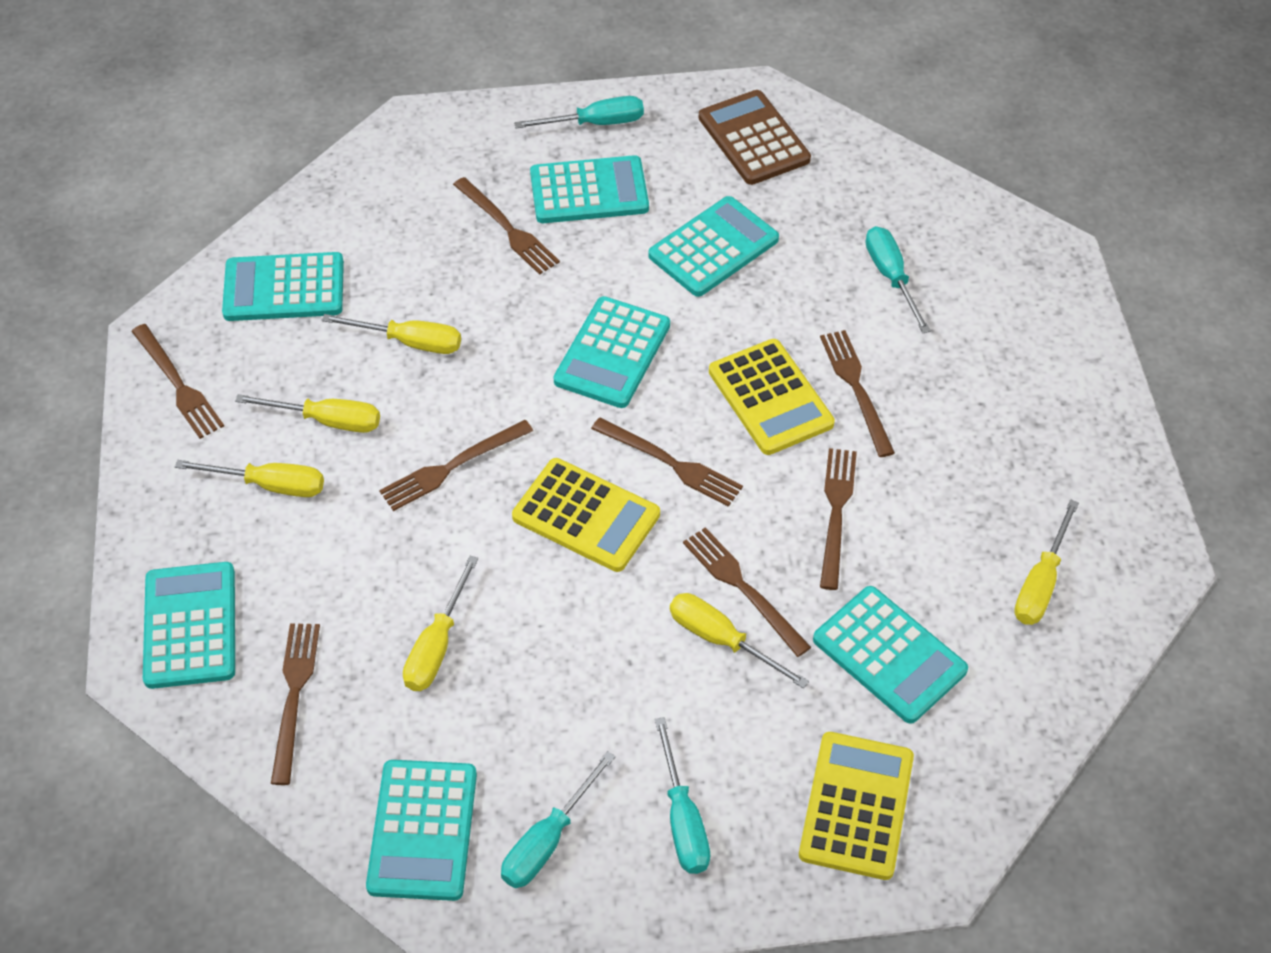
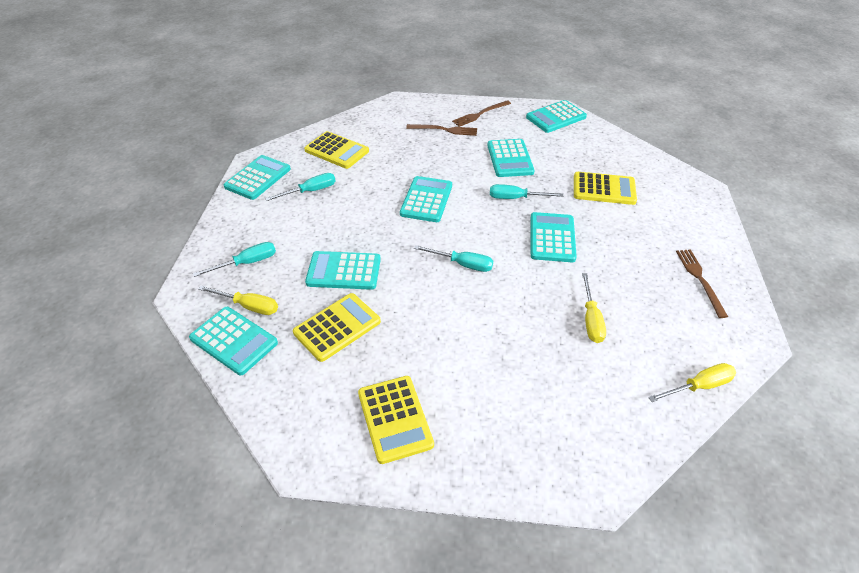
brown calculator: [699,90,811,185] = 1 -> none = 0
brown fork: [131,324,224,439] [271,623,320,785] [379,420,533,511] [453,177,560,275] [591,417,743,507] [683,527,811,657] [820,330,895,457] [820,448,857,590] = 8 -> [406,124,477,136] [452,100,511,127] [676,249,728,318] = 3
yellow calculator: [512,458,660,572] [709,339,835,455] [799,732,914,880] = 3 -> [293,293,381,362] [304,131,369,169] [358,376,434,464] [574,172,637,205] = 4
yellow screwdriver: [175,460,324,497] [235,394,380,433] [322,314,461,354] [403,556,478,691] [670,593,809,689] [1014,499,1079,625] = 6 -> [198,286,278,315] [582,273,606,343] [648,363,736,402] = 3

